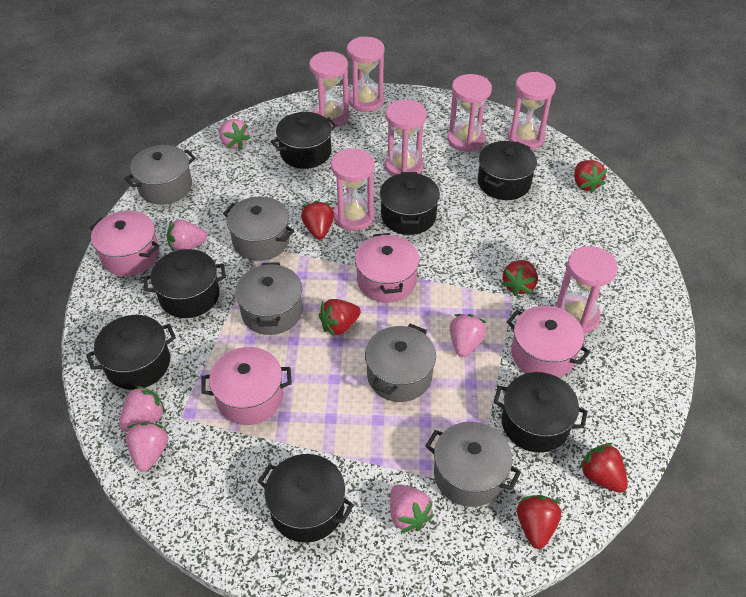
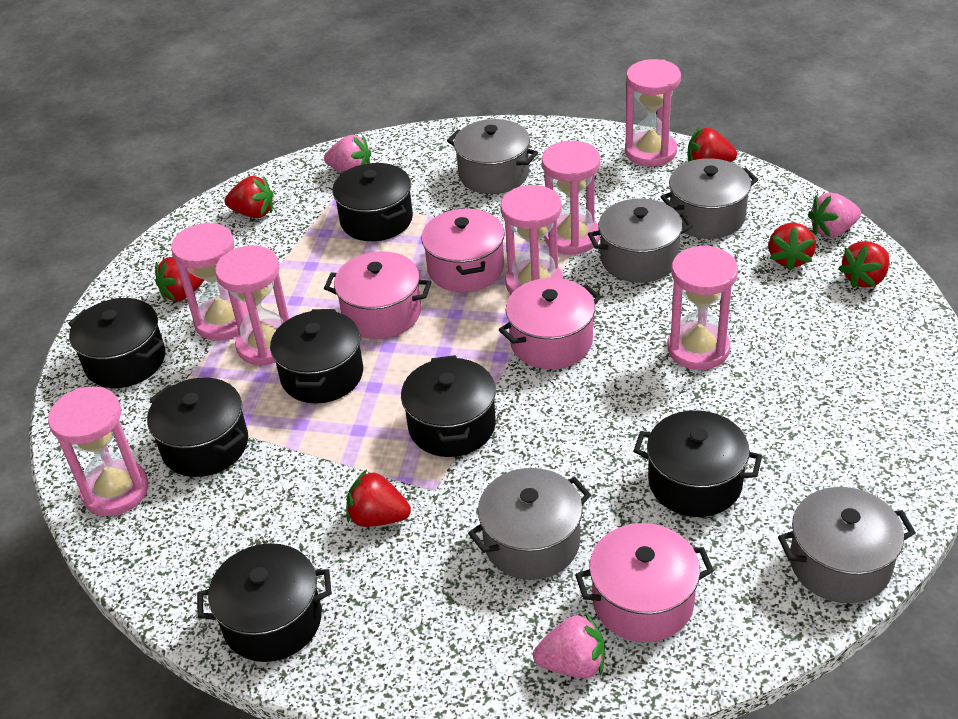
pink strawberry: [119,386,166,432] [126,422,168,472] [167,219,207,252] [219,119,250,150] [390,484,434,533] [450,314,487,357] = 6 -> [324,135,371,172] [533,612,605,678] [808,192,861,238] = 3

